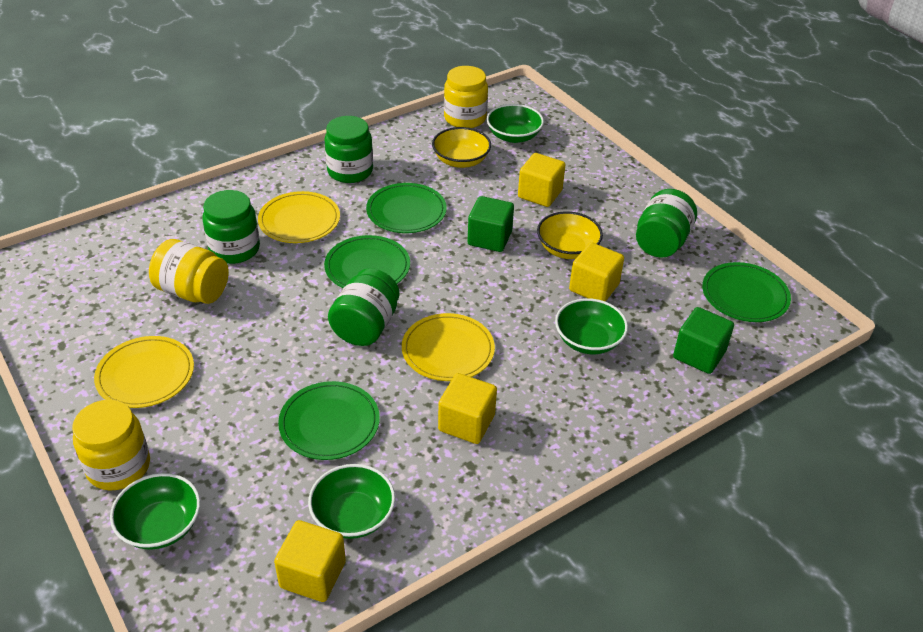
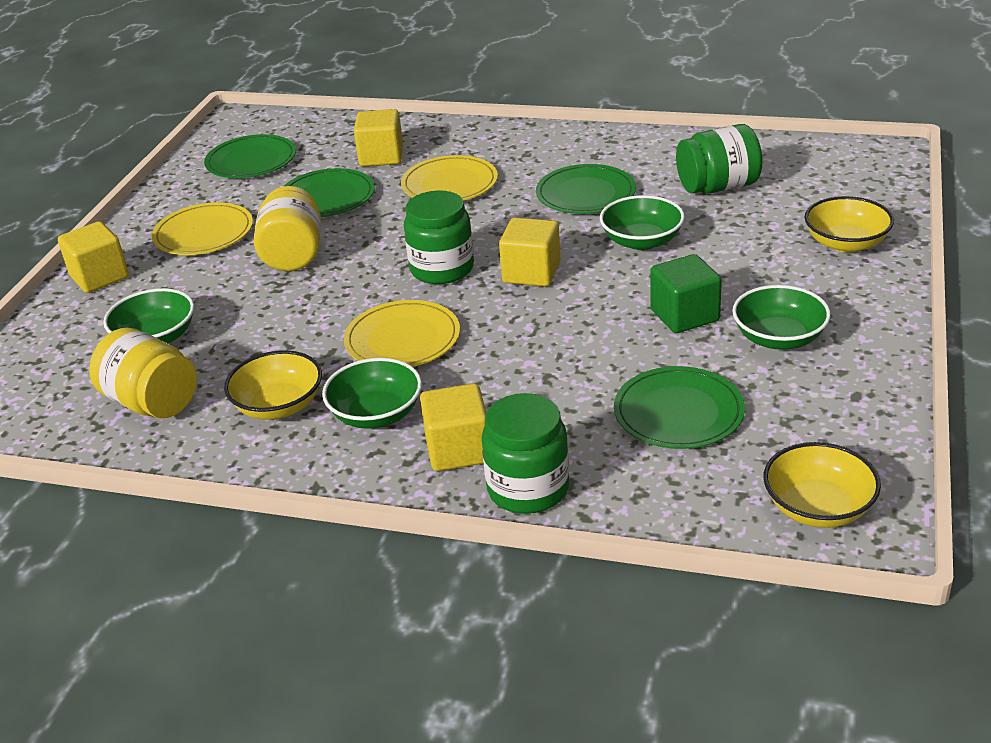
green cube: [467,196,514,252] [673,307,734,374] = 2 -> [650,254,722,333] = 1
green jar: [202,190,260,264] [324,116,373,183] [328,268,399,346] [636,189,697,258] = 4 -> [404,191,474,284] [482,393,569,514] [676,124,762,194] = 3
yellow bowl: [432,127,491,168] [537,211,603,259] = 2 -> [224,350,322,420] [763,442,881,528] [805,196,894,253] = 3
yellow jar: [72,400,150,490] [149,239,229,304] [444,66,488,128] = 3 -> [89,328,197,418] [254,186,321,271] = 2

